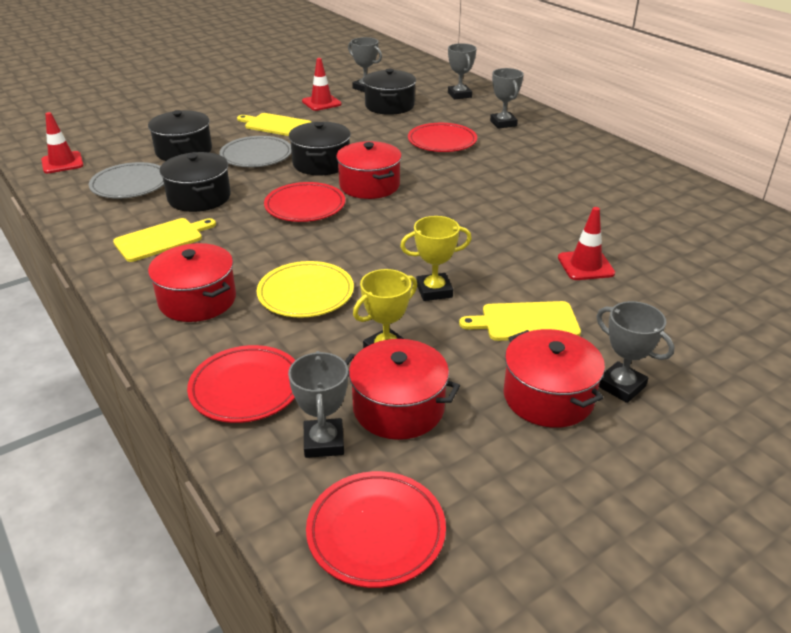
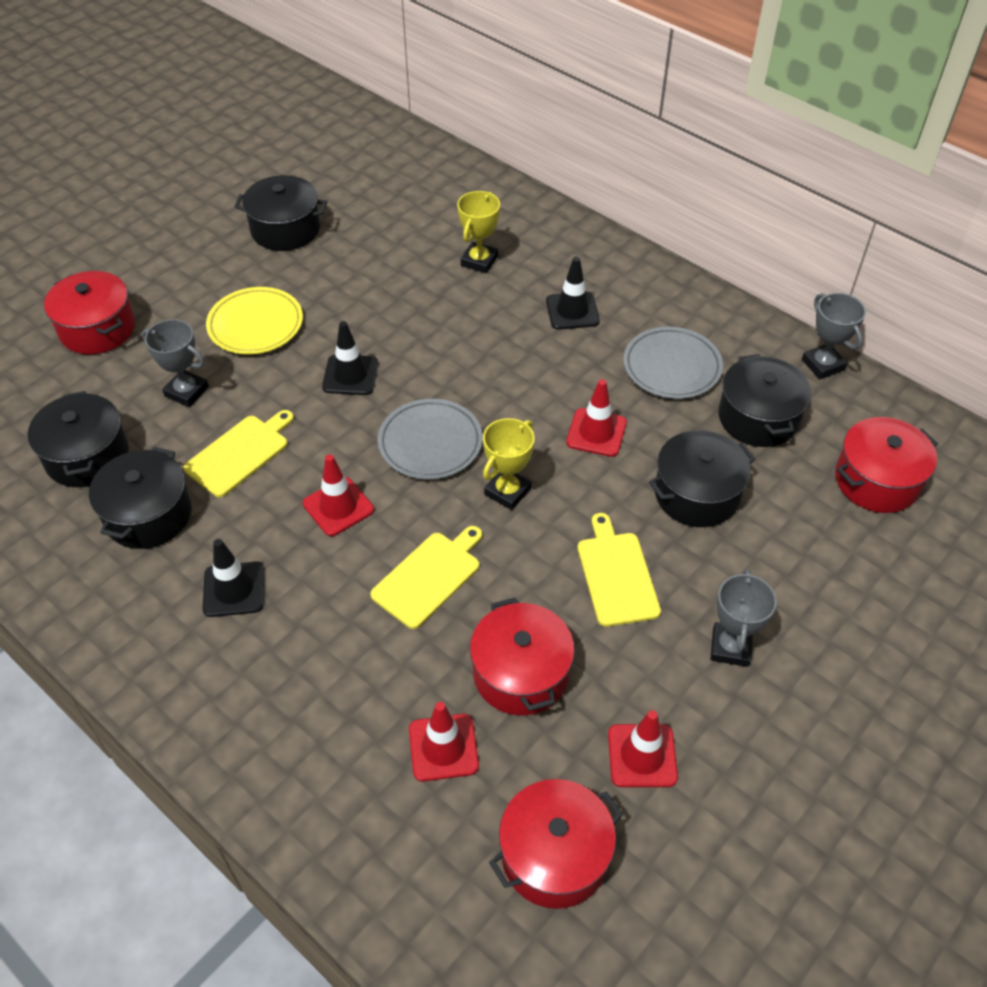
black pot: [148,110,212,161] [160,152,231,212] [289,122,351,176] [363,69,416,115] = 4 -> [28,391,129,487] [89,447,192,549] [234,175,327,251] [649,430,756,527] [718,354,811,447] = 5
black traffic cone: none = 0 -> [203,539,264,617] [322,321,378,395] [546,257,600,330] = 3
grey trophy: [288,351,348,458] [348,37,382,92] [448,43,477,99] [490,68,524,129] [597,301,675,403] = 5 -> [142,319,209,407] [710,569,777,667] [802,293,866,379] = 3
red plate: [187,345,295,423] [264,182,345,222] [306,471,446,588] [408,123,477,152] = 4 -> none = 0
red traffic cone: [41,112,84,173] [302,58,342,111] [558,207,615,280] = 3 -> [303,454,374,536] [409,702,479,782] [566,379,627,457] [608,710,678,787] = 4

